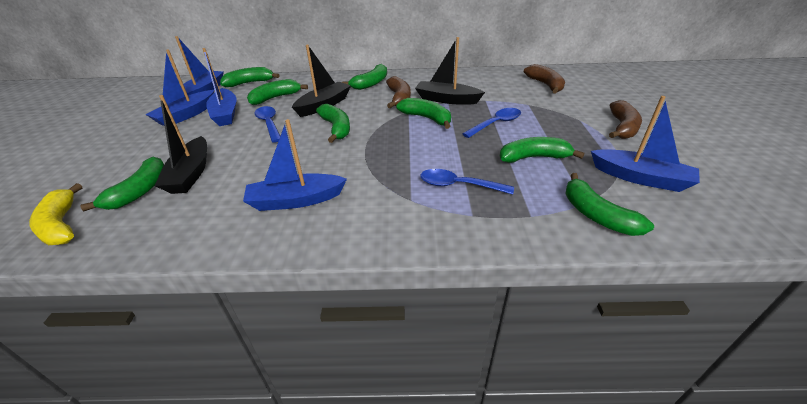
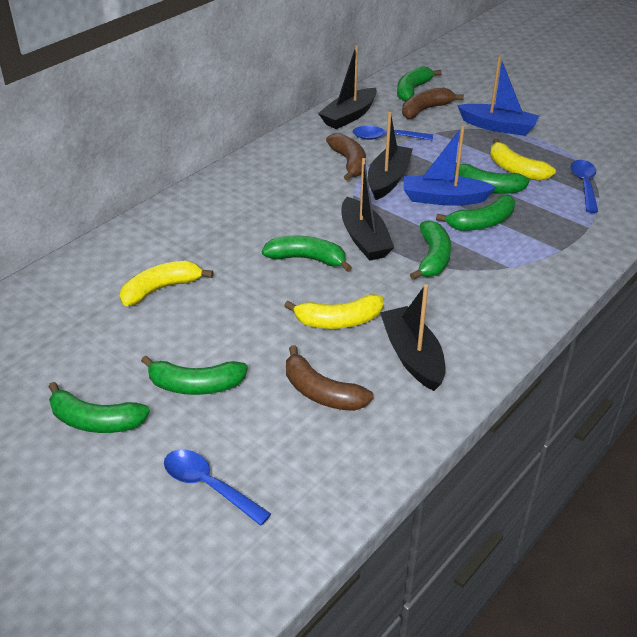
black boat: [155,95,207,194] [292,45,351,117] [415,37,485,105] = 3 -> [318,45,377,129] [342,158,394,261] [368,112,413,200] [380,284,446,391] = 4
blue boat: [145,49,214,126] [175,36,224,96] [202,48,237,126] [243,119,347,211] [591,96,700,192] = 5 -> [404,126,496,206] [457,56,539,136] = 2
green banana: [80,157,164,211] [220,67,279,87] [247,79,308,105] [316,104,350,143] [342,64,387,90] [396,98,451,129] [500,137,584,163] [566,173,654,236] = 8 -> [49,382,150,433] [141,356,248,395] [262,236,352,272] [397,66,442,102] [410,220,451,280] [436,195,515,231] [454,163,530,194] = 7
yellow banana: [29,183,82,245] = 1 -> [120,261,213,306] [284,294,384,329] [490,138,556,181] = 3

